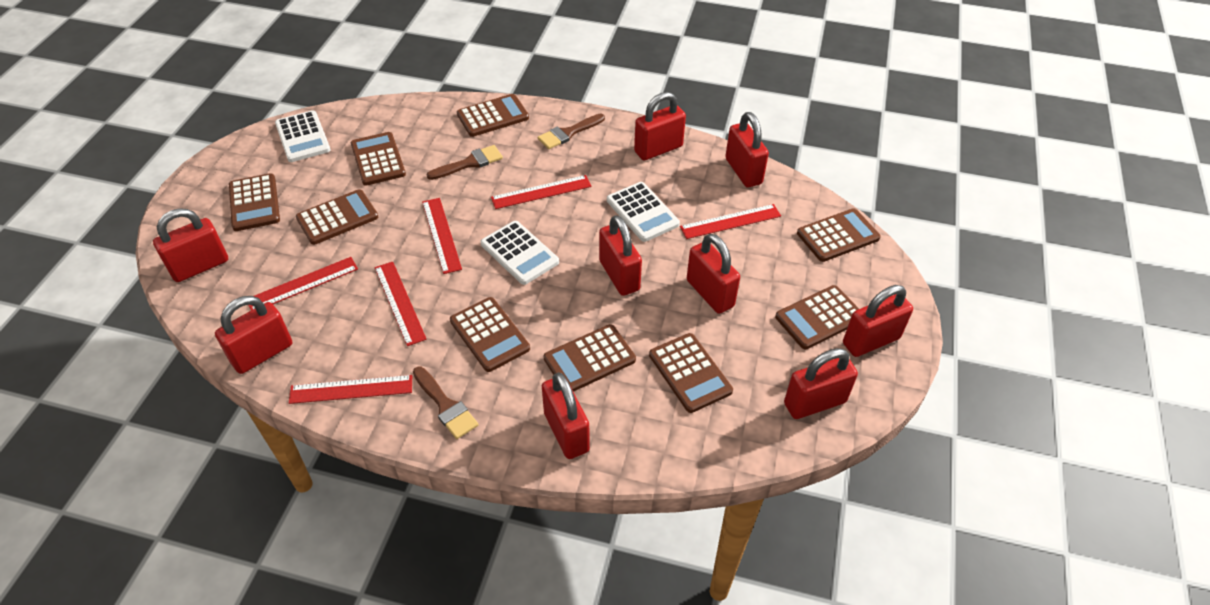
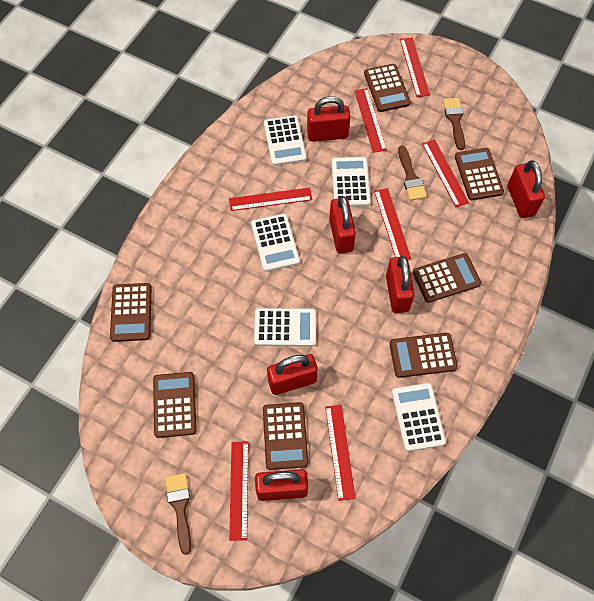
brown calculator: [229,173,280,231] [296,189,378,245] [351,132,406,186] [450,297,530,372] [457,94,529,137] [544,324,636,392] [649,333,733,413] [775,285,859,349] [797,208,881,262] = 9 -> [110,283,152,342] [153,372,197,438] [263,402,308,470] [364,64,411,112] [389,333,458,378] [413,253,481,303] [455,148,504,200] = 7
red padlock: [153,208,228,282] [215,296,292,374] [542,372,590,459] [599,215,642,296] [634,92,686,160] [687,234,740,314] [725,112,769,187] [784,348,858,419] [843,285,913,357] = 9 -> [255,469,308,501] [267,354,318,395] [307,96,350,142] [329,196,356,254] [386,256,415,313] [507,160,545,218] = 6
red ruler: [248,257,358,310] [289,375,412,404] [375,262,427,346] [422,198,462,274] [491,175,591,209] [680,204,781,239] = 6 -> [229,188,312,211] [229,442,249,541] [325,405,356,501] [355,88,387,153] [374,188,411,259] [400,37,430,97] [422,139,469,207] = 7
white calculator: [275,110,330,162] [481,221,559,285] [607,182,680,242] = 3 -> [251,214,300,272] [254,308,316,347] [264,115,307,166] [332,157,371,207] [392,383,446,451] = 5

